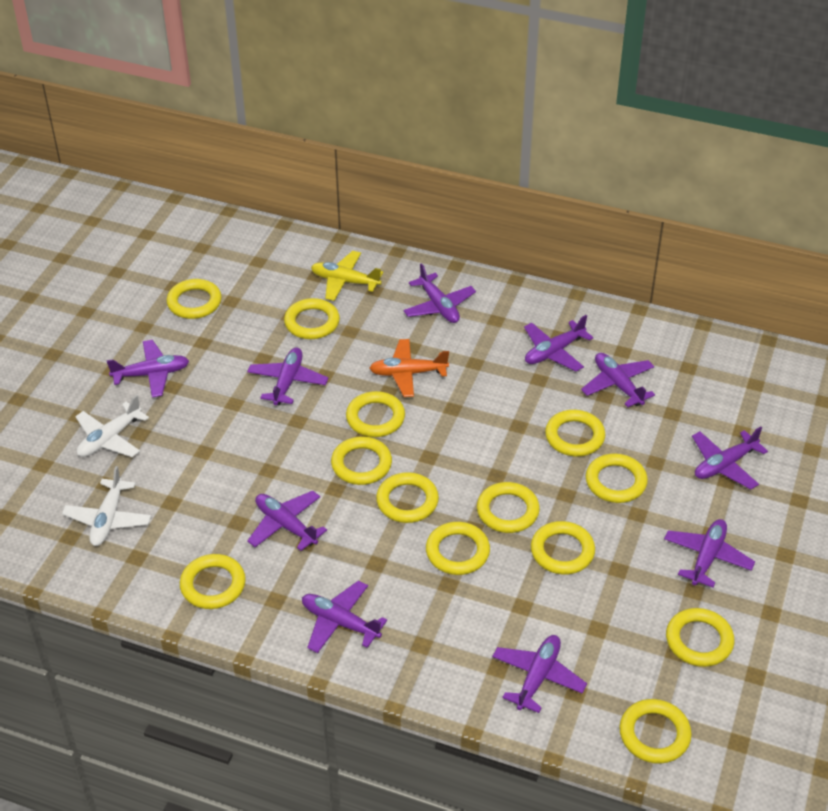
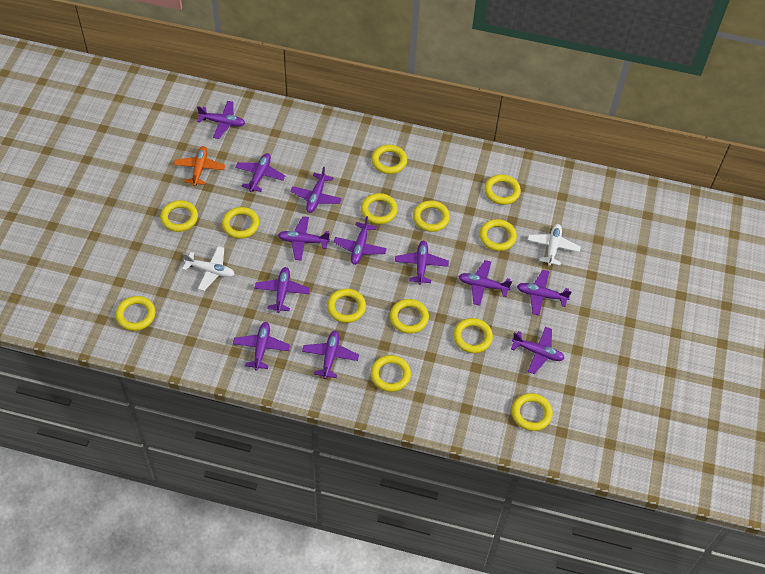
purple plane: [107,340,189,398] [247,348,328,406] [247,491,327,551] [302,581,387,653] [403,263,476,323] [492,635,587,713] [524,315,594,372] [581,353,655,407] [664,519,755,587] [692,426,768,489] = 10 -> [197,101,245,139] [233,322,290,370] [235,153,285,192] [255,267,310,313] [278,216,330,261] [291,167,342,213] [302,331,359,379] [333,216,387,265] [395,241,449,285] [458,260,512,306] [511,327,565,374] [517,270,572,316] = 12
yellow plane: [311,251,383,301] = 1 -> none = 0

